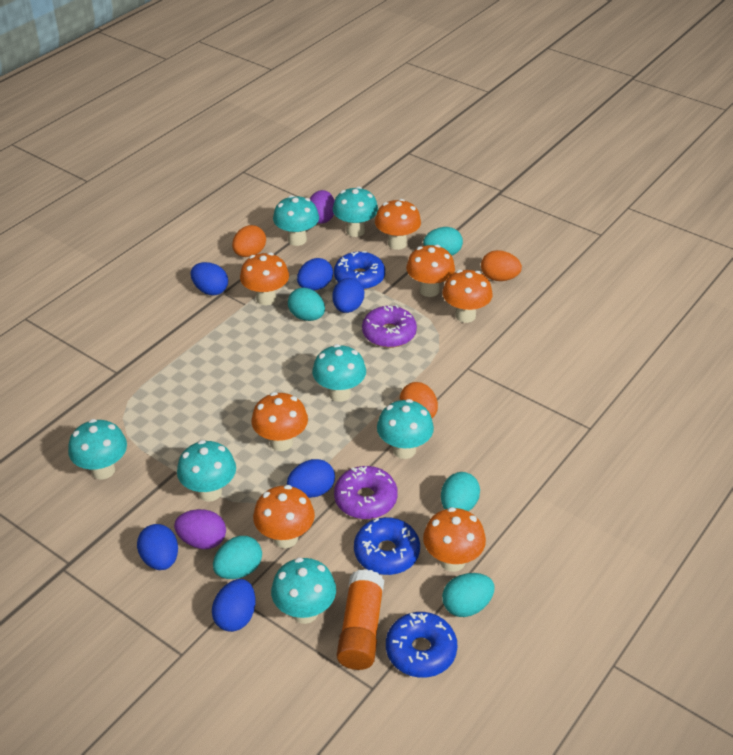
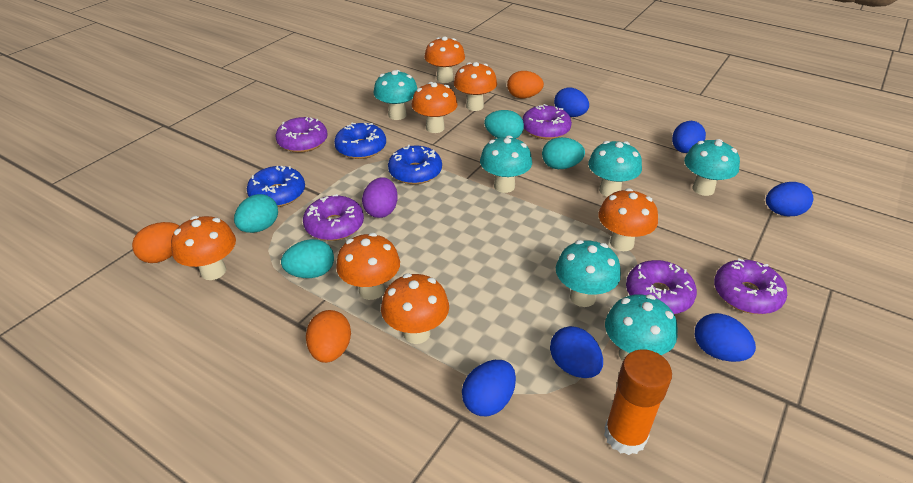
purple donut: [334,466,398,519] [362,305,417,348] = 2 -> [275,117,328,153] [303,194,364,241] [522,104,572,139] [626,260,697,314] [714,259,787,314] = 5
purple egg: [174,509,226,549] [310,190,335,224] = 2 -> [362,177,398,218] = 1
turquoise egg: [213,536,262,579] [288,288,325,321] [423,227,463,255] [441,472,480,511] [442,573,494,617] = 5 -> [234,194,278,233] [281,239,334,278] [484,110,524,139] [542,137,585,169] = 4
turquoise mushroom: [68,419,127,479] [177,440,236,502] [271,557,336,624] [273,195,319,246] [312,344,366,402] [333,186,378,237] [377,399,434,459] = 7 -> [373,70,417,120] [480,136,532,193] [556,240,621,307] [588,141,642,197] [605,294,678,361] [684,139,740,196] = 6

